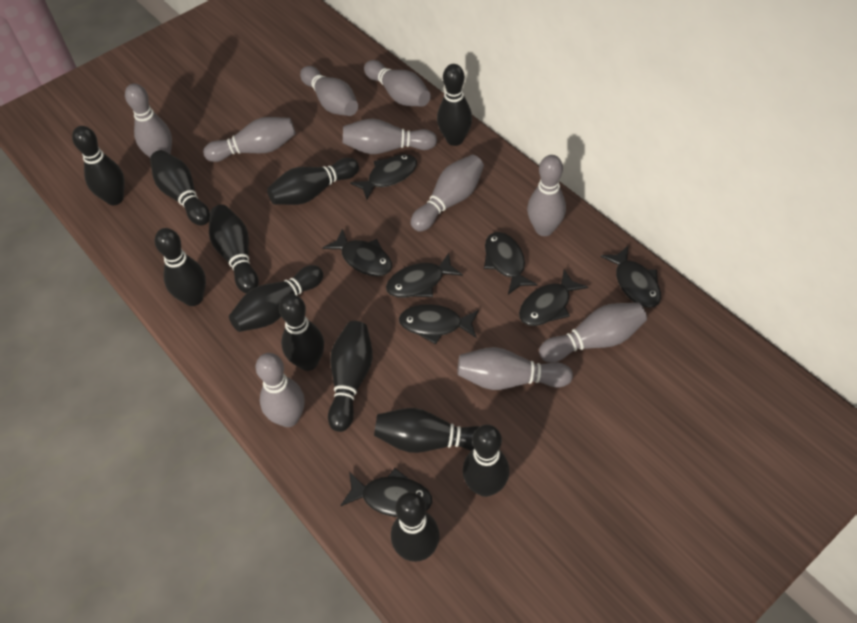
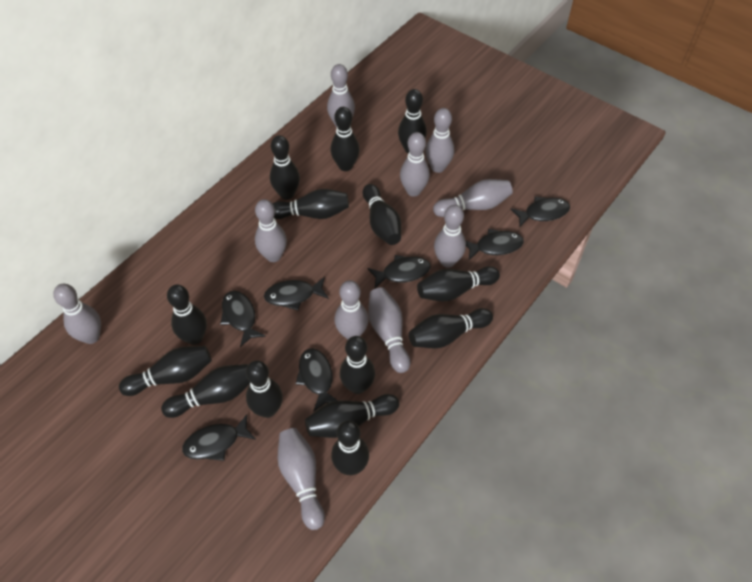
black bowling pin: [72,126,125,205] [150,150,210,226] [155,228,206,306] [209,205,259,293] [229,265,323,332] [267,158,359,205] [279,294,324,371] [328,321,373,432] [374,408,480,453] [391,492,440,562] [437,64,472,146] [463,425,509,497] = 12 -> [119,346,212,396] [161,364,250,418] [167,284,207,345] [246,361,283,418] [270,135,300,200] [272,189,349,219] [305,394,399,438] [331,107,360,171] [331,421,369,475] [340,336,375,394] [363,184,401,245] [398,89,427,153] [409,308,493,348] [417,266,500,301] = 14
black fish: [323,229,392,276] [340,468,432,517] [350,154,417,200] [386,253,463,298] [399,304,479,344] [484,232,538,295] [519,269,588,326] [601,246,661,308] = 8 -> [182,414,256,461] [220,291,266,347] [264,277,329,311] [295,348,338,412] [368,255,431,289] [466,229,524,260] [510,197,570,227] = 7

